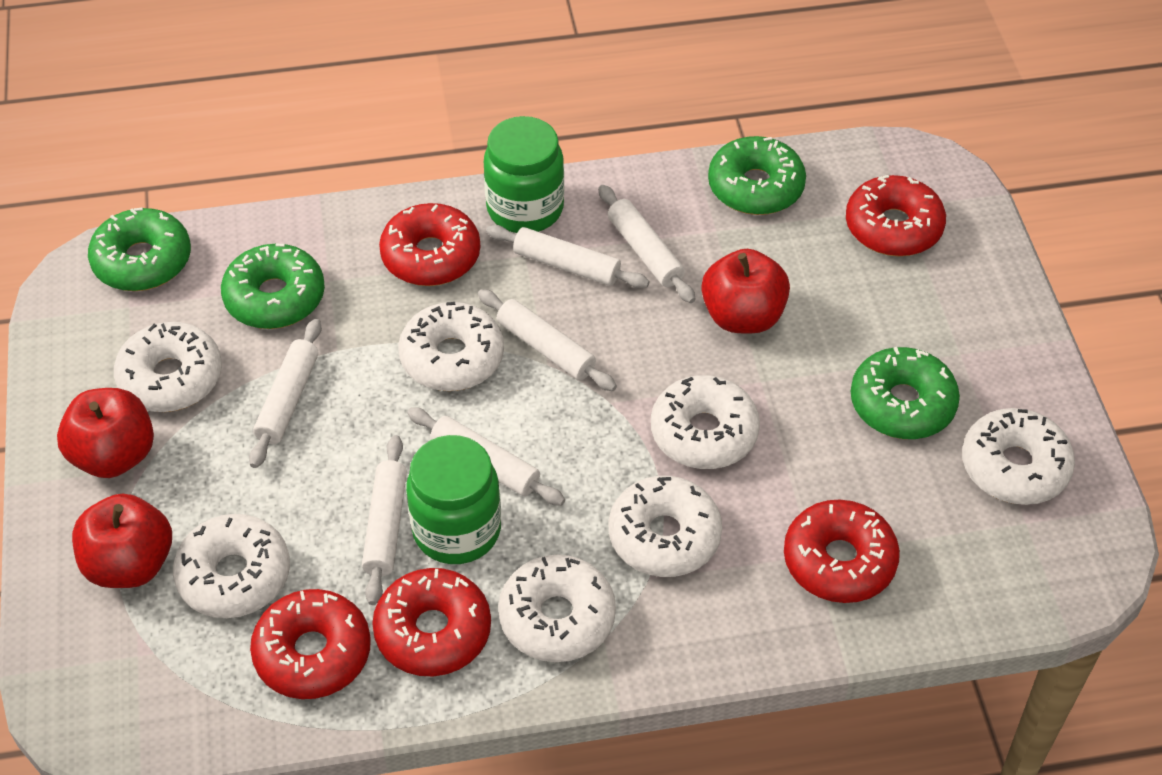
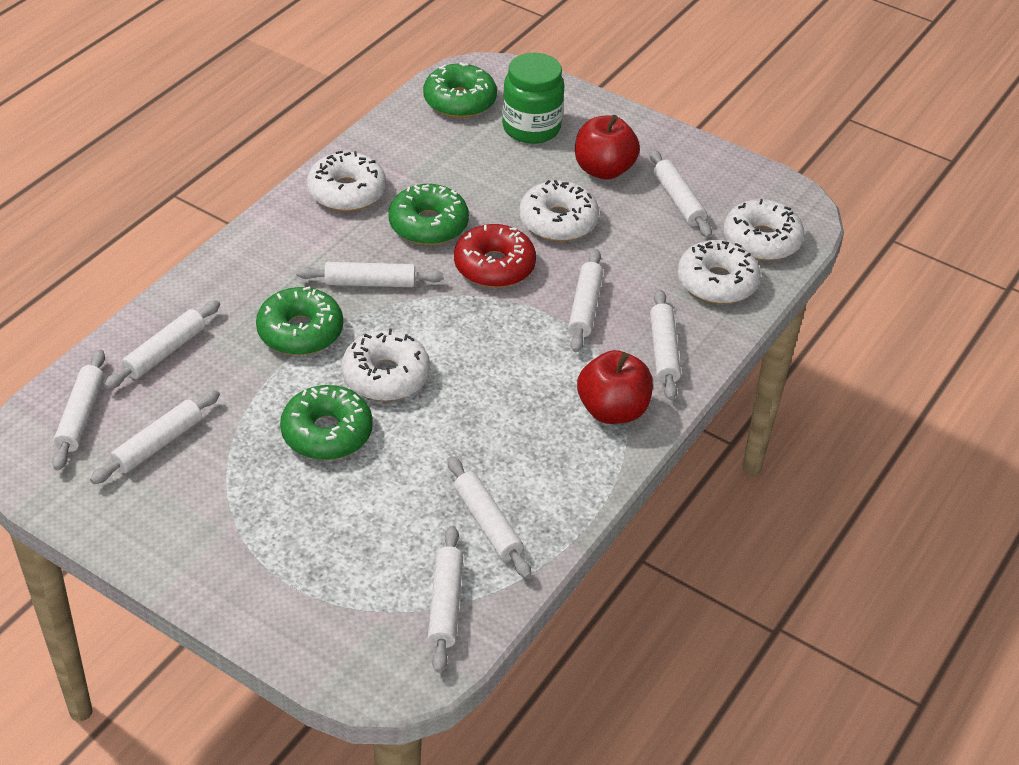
green jar: [406,435,501,564] [484,116,564,233] = 2 -> [502,53,565,144] = 1
red apple: [57,388,154,478] [72,493,172,588] [701,249,790,334] = 3 -> [575,115,640,180] [577,350,653,424] = 2
red donut: [250,589,371,699] [372,568,491,676] [379,203,480,286] [784,499,900,603] [846,175,946,256] = 5 -> [454,224,536,288] = 1
white donut: [114,322,222,412] [173,514,290,618] [398,302,504,391] [498,555,616,662] [609,476,722,577] [651,375,760,469] [962,408,1075,505] = 7 -> [307,151,386,212] [341,329,430,401] [519,180,599,242] [678,240,761,304] [724,199,804,261] = 5
white rolling pin: [249,319,322,468] [362,435,407,605] [407,407,565,506] [478,289,617,391] [486,225,650,289] [598,185,695,303] = 6 -> [52,349,105,470] [90,390,220,484] [104,300,220,389] [296,262,444,287] [428,526,463,673] [447,456,531,579] [568,249,603,352] [649,150,712,238] [650,289,681,400] = 9

